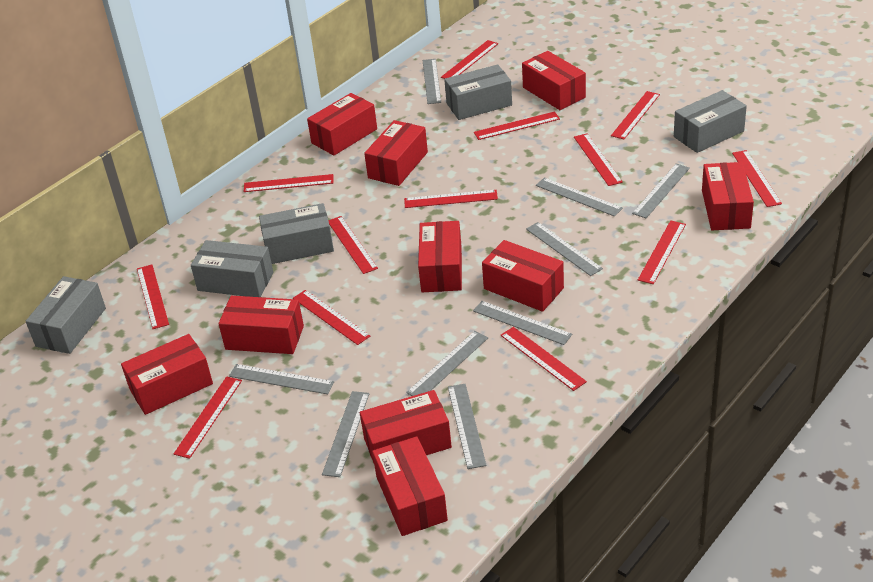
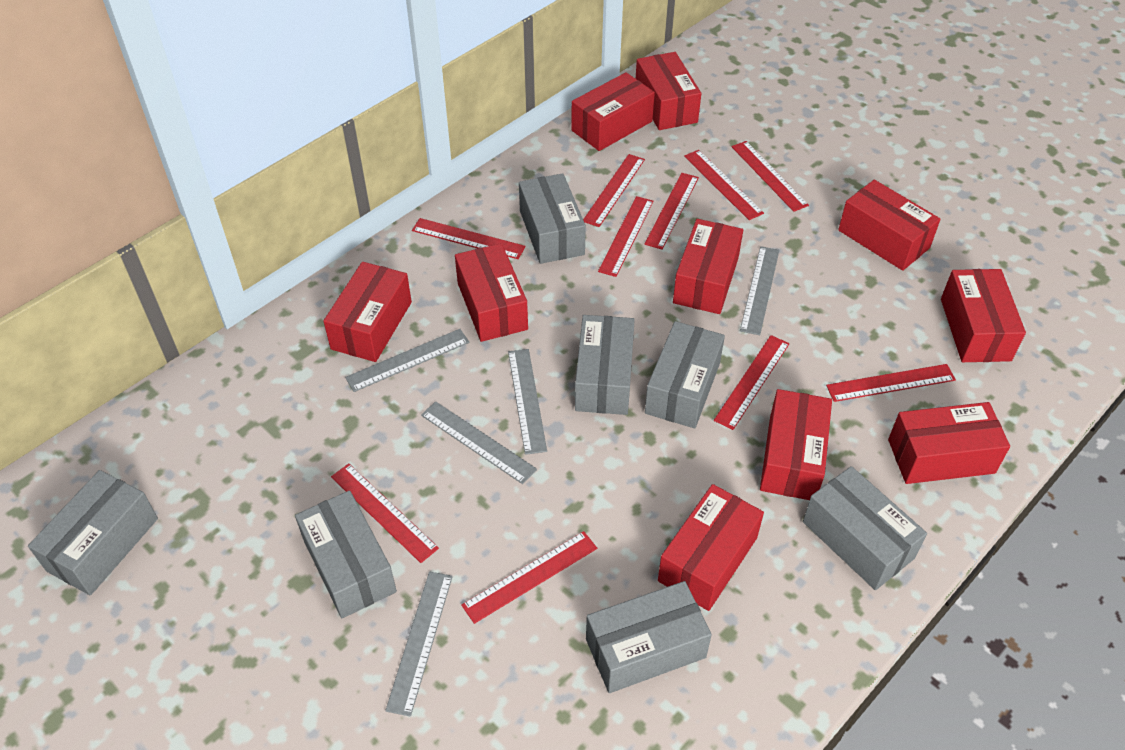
grey box: [25,276,106,354] [191,240,273,297] [259,203,334,264] [444,64,512,120] [674,90,747,153] = 5 -> [28,470,158,595] [295,490,397,618] [519,173,586,264] [575,315,635,415] [586,581,712,693] [645,321,725,428] [803,466,927,590] = 7
grey ruler: [229,364,334,394] [322,391,369,477] [406,331,488,396] [423,59,441,104] [448,384,487,469] [473,301,572,345] [526,222,603,276] [536,177,623,217] [632,164,690,218] = 9 -> [345,329,469,392] [385,571,453,717] [421,401,537,484] [508,349,547,455] [740,246,779,335] = 5
red ruler: [137,265,169,329] [173,376,242,459] [244,174,334,192] [293,290,370,345] [328,216,378,274] [404,190,498,208] [441,40,498,79] [474,111,560,140] [500,327,587,391] [574,133,623,186] [611,91,660,139] [638,220,686,284] [732,150,782,207] = 13 -> [331,463,439,563] [412,218,526,259] [461,531,597,624] [583,154,645,227] [598,196,654,277] [644,173,699,250] [684,150,764,220] [714,335,789,430] [732,141,809,212] [826,364,956,402] = 10

